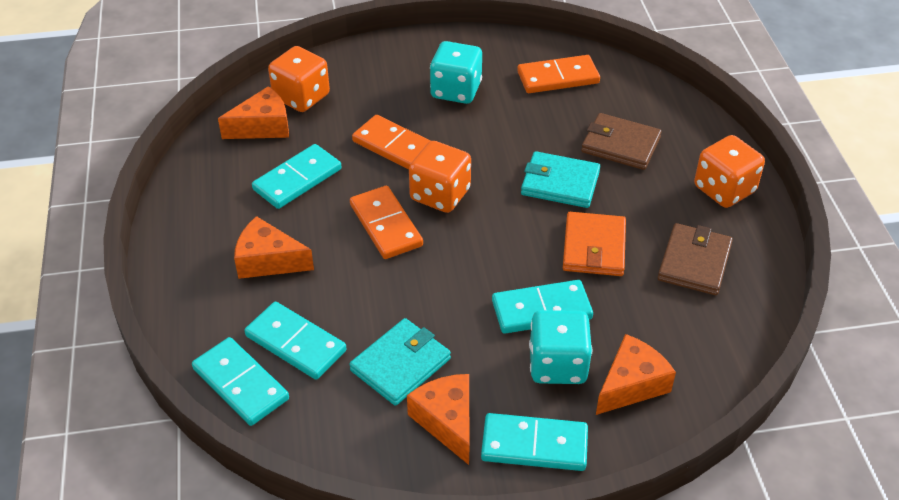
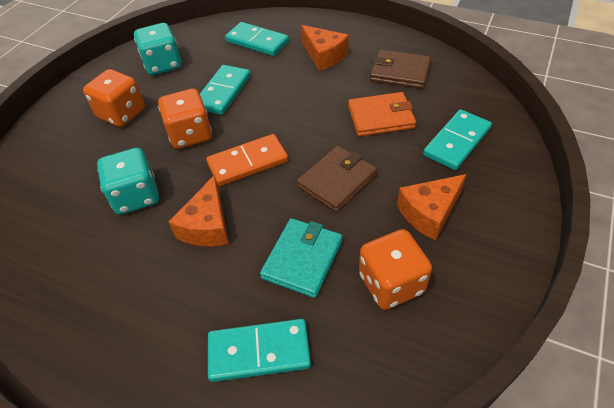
orange cheese: [218,86,289,139] [234,216,314,279] [407,374,469,465] [596,334,676,415] = 4 -> [169,175,229,246] [301,25,349,71] [397,174,466,241] = 3
orange domino: [350,186,423,259] [352,115,430,170] [517,55,600,93] = 3 -> [206,134,288,186] = 1
turquoise domino: [192,337,289,426] [244,302,346,380] [252,144,341,209] [481,413,588,471] [492,280,593,334] = 5 -> [200,65,251,115] [208,319,311,382] [225,22,289,56] [423,109,492,170] = 4
turquoise wallet: [349,318,451,406] [521,151,600,208] = 2 -> [260,218,342,298] = 1

